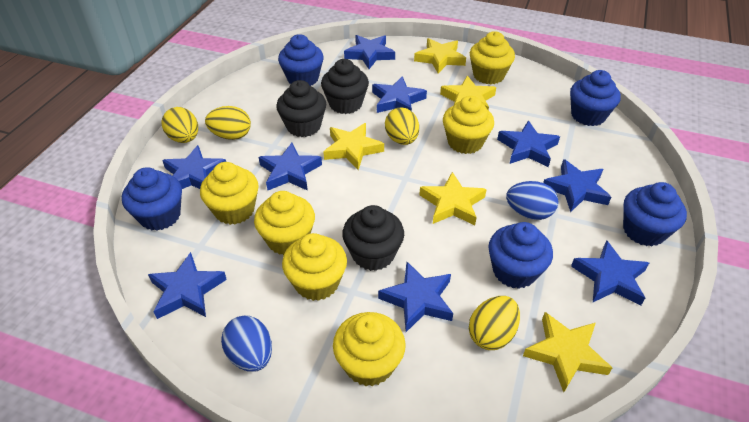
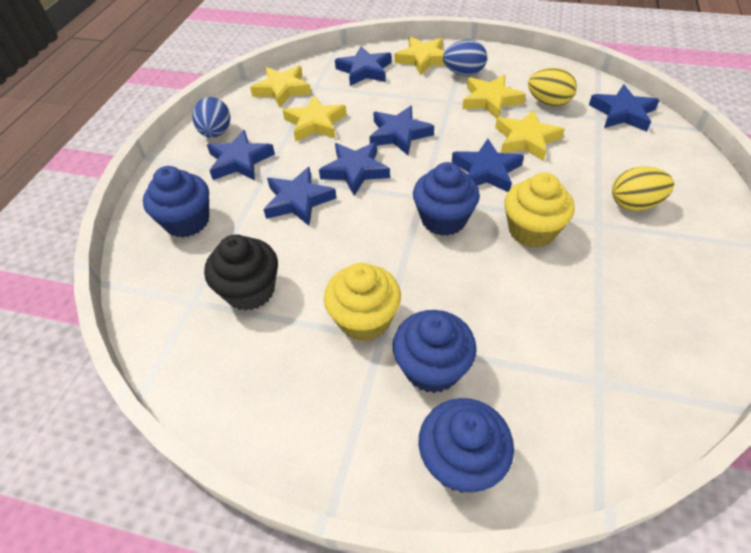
black cupcake: [276,80,326,137] [321,59,369,114] [342,205,404,271] = 3 -> [204,234,278,311] = 1
blue cupcake: [122,167,182,231] [278,34,324,86] [488,222,553,289] [570,70,621,126] [623,182,687,246] = 5 -> [143,166,209,238] [393,310,477,393] [413,162,480,236] [419,398,514,493] = 4
blue star: [148,252,227,319] [162,145,226,189] [259,143,322,191] [344,35,395,69] [372,76,427,113] [378,262,453,332] [497,121,560,167] [543,159,611,213] [571,240,649,306] = 9 -> [207,130,275,180] [263,167,336,226] [319,142,390,196] [335,46,392,86] [369,106,434,155] [452,139,524,192] [589,84,659,132] = 7
yellow cupcake: [200,162,259,225] [254,191,315,255] [282,233,347,301] [333,312,405,386] [443,96,494,154] [470,31,515,84] = 6 -> [324,263,401,341] [504,173,575,248] = 2
yellow egg: [162,107,198,143] [205,106,251,140] [385,108,419,145] [469,296,520,350] = 4 -> [528,68,577,106] [612,167,674,211] = 2

